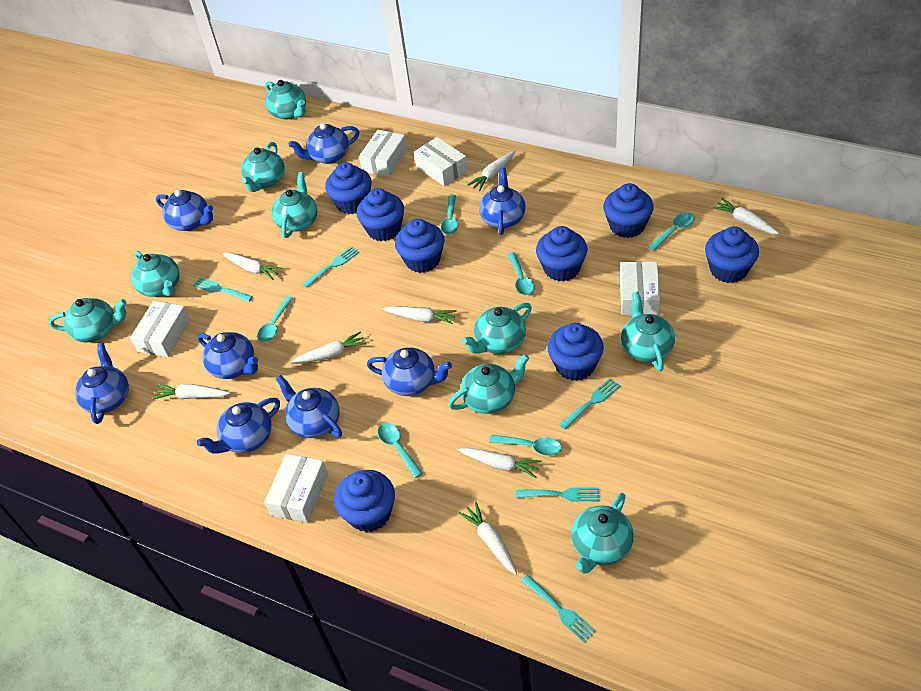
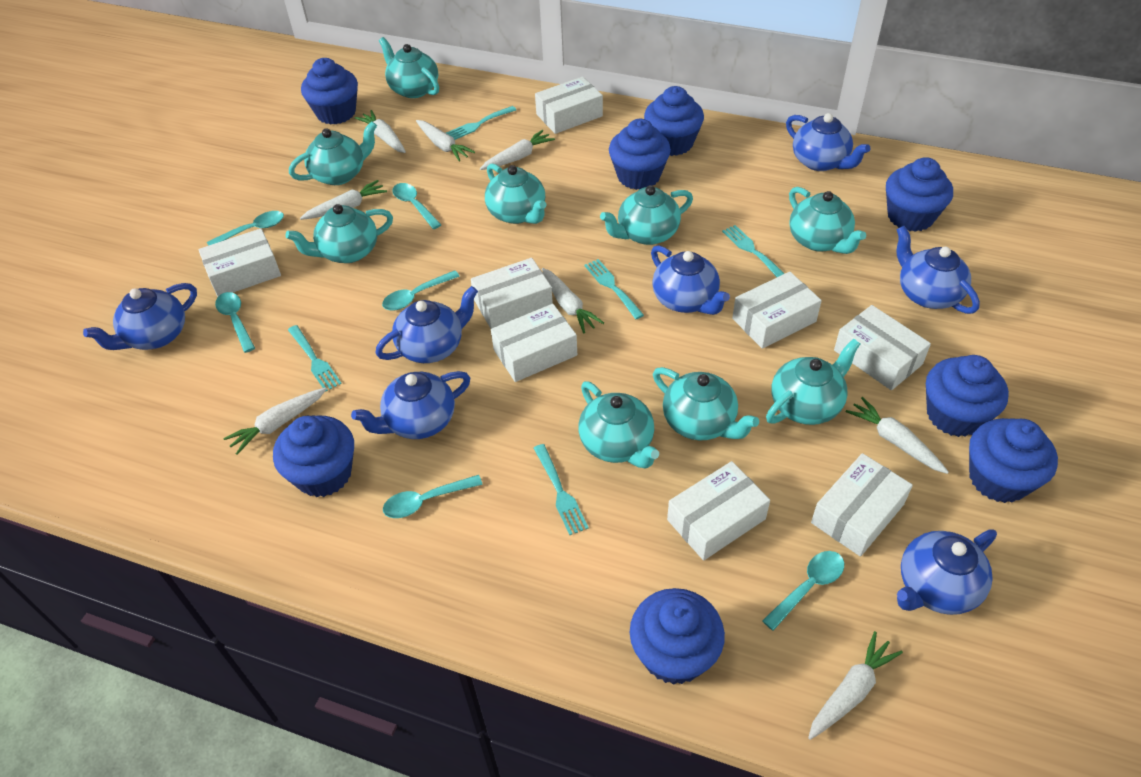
blue teapot: [75,343,129,424] [156,190,213,231] [197,332,258,379] [197,398,280,453] [276,375,342,438] [289,123,359,164] [367,347,452,396] [479,167,526,235] = 8 -> [83,283,197,350] [351,371,470,439] [375,286,478,363] [651,245,730,315] [786,113,870,171] [896,226,980,314] [897,529,997,615] = 7
white box: [130,301,190,357] [264,454,328,523] [359,130,408,177] [414,137,468,186] [620,262,660,315] = 5 -> [198,228,281,297] [471,258,553,329] [491,304,577,382] [535,77,603,134] [667,461,770,560] [732,272,822,349] [811,453,913,557] [834,305,931,390] = 8

